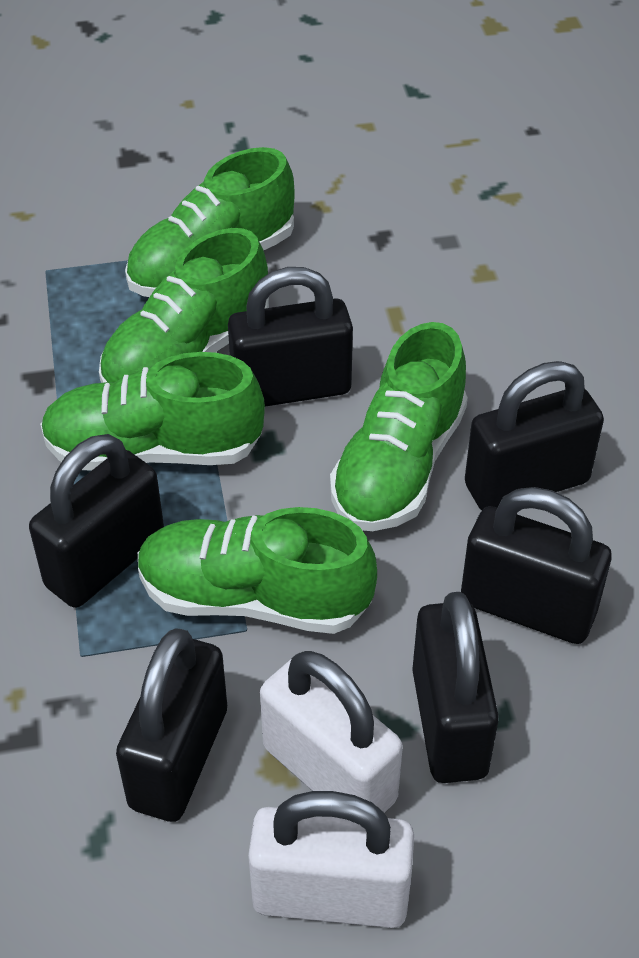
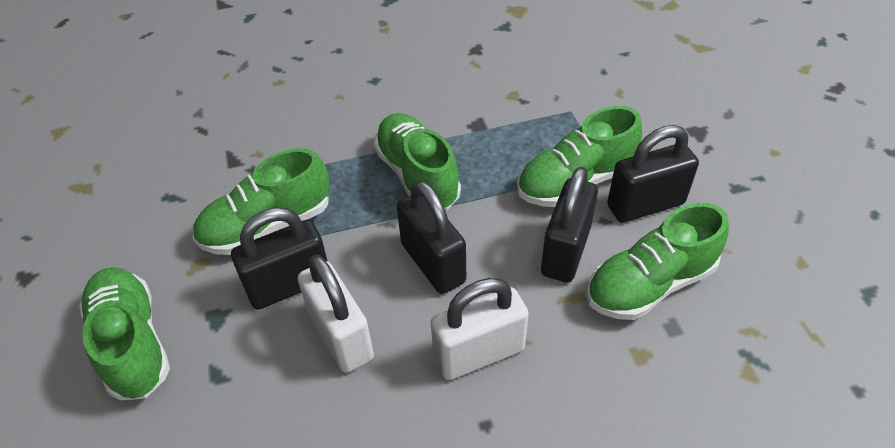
black padlock: [29,434,164,608] [116,628,227,822] [228,267,353,407] [412,592,499,783] [461,487,612,644] [465,361,604,510] = 6 -> [231,208,327,310] [397,180,466,294] [541,167,598,283] [607,125,699,223] = 4

